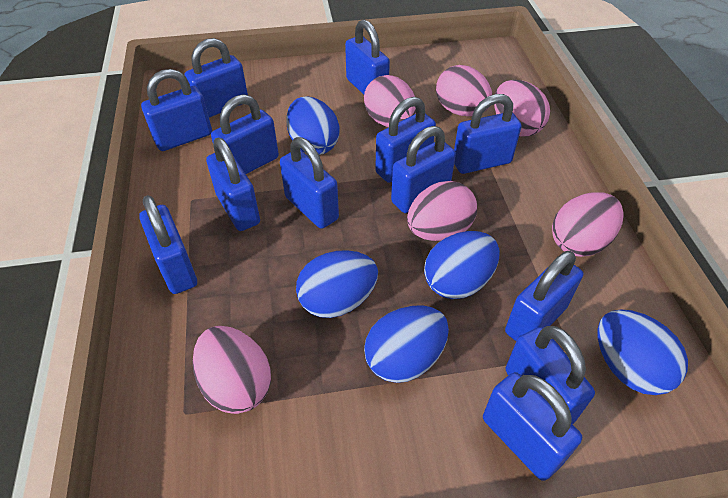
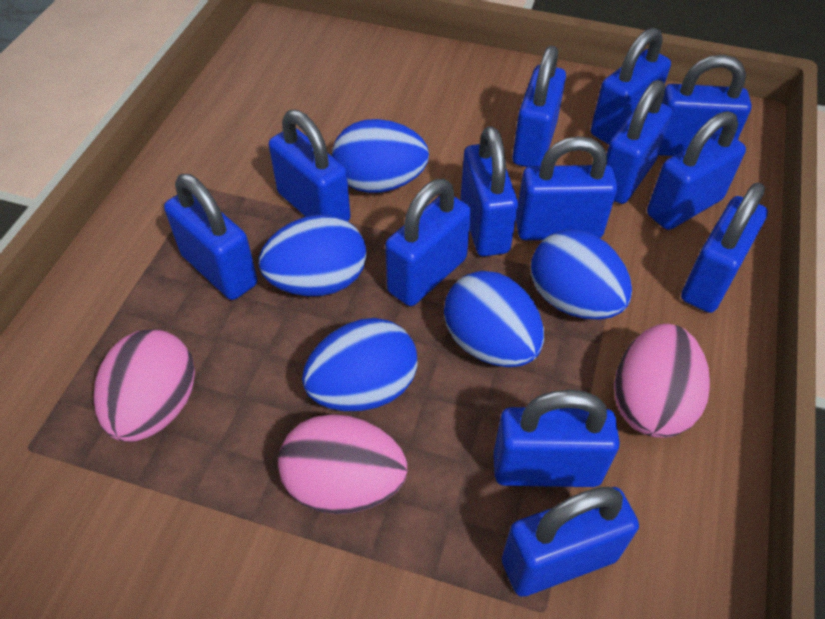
pink egg: [193,326,271,414] [364,75,416,127] [407,181,477,241] [436,65,492,116] [494,80,550,137] [552,192,624,257] = 6 -> [94,329,195,442] [278,414,407,514] [614,324,710,438] = 3

